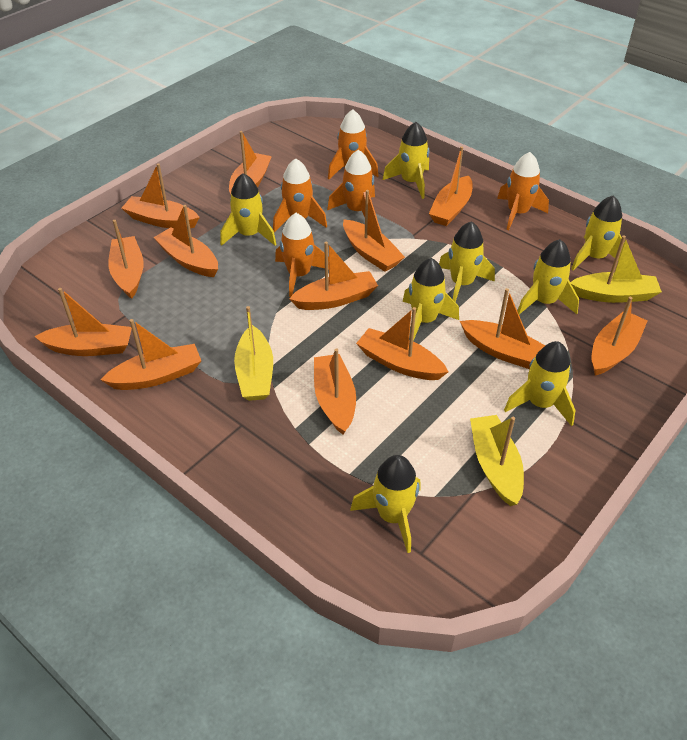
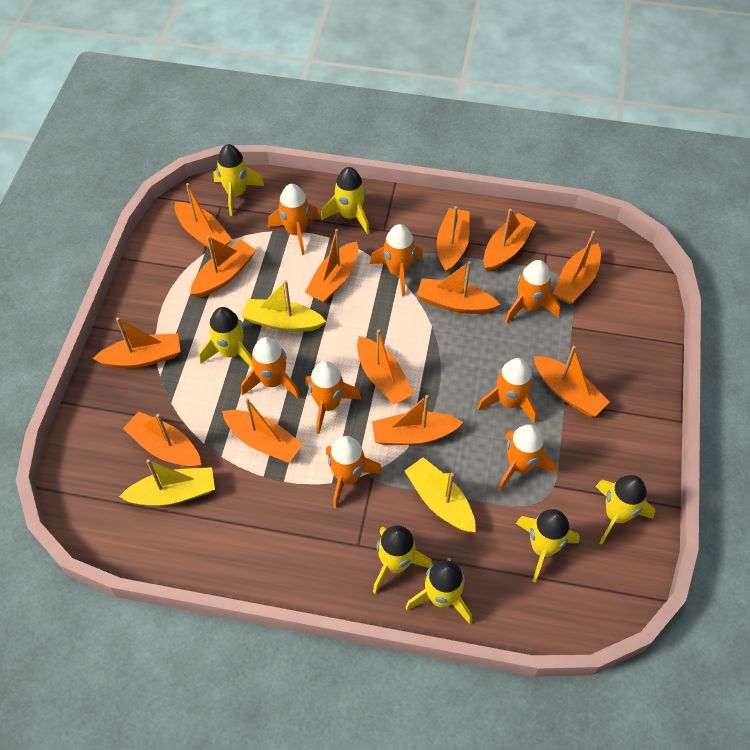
orange rocket: [273,158,327,232] [275,213,329,297] [327,150,375,217] [328,109,378,179] [497,152,549,230] = 5 -> [241,337,300,399] [268,184,319,255] [305,361,361,434] [326,436,383,508] [370,224,423,297] [477,358,537,424] [498,424,556,491] [505,260,561,324] = 8
yellow rocket: [220,173,276,246] [350,455,420,553] [383,122,429,199] [403,258,459,341] [439,221,495,302] [504,341,576,426] [518,239,579,314] [571,195,624,270] = 8 -> [199,307,253,368] [213,144,264,216] [321,167,369,234] [373,525,433,594] [405,558,472,624] [516,509,580,582] [595,475,655,544] = 7

